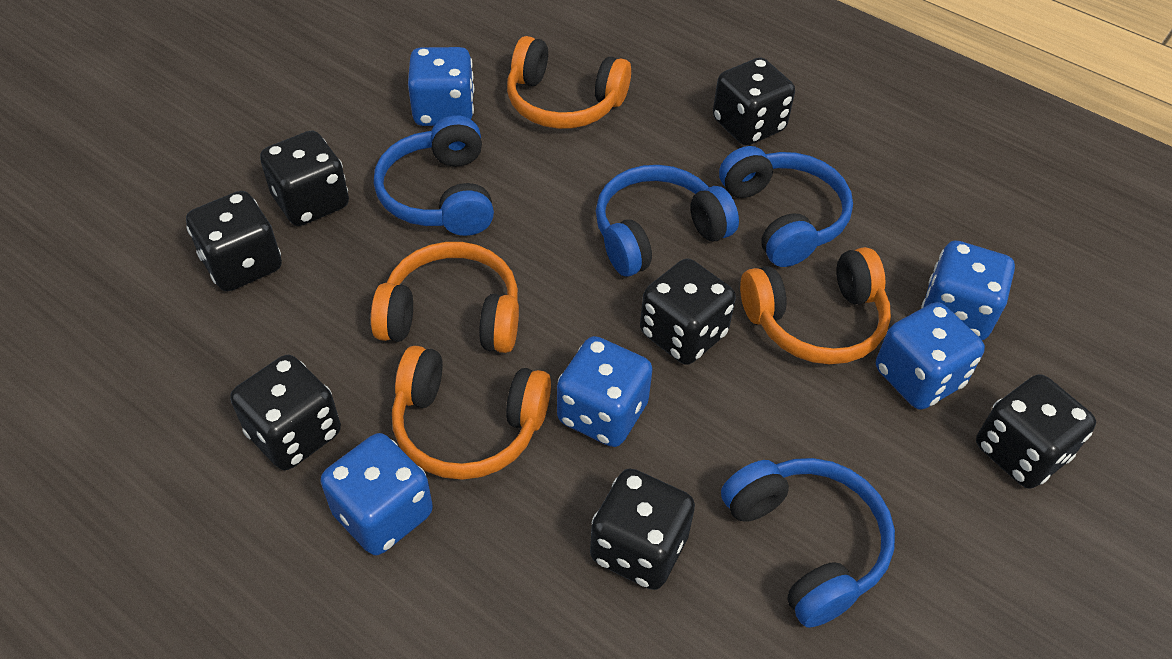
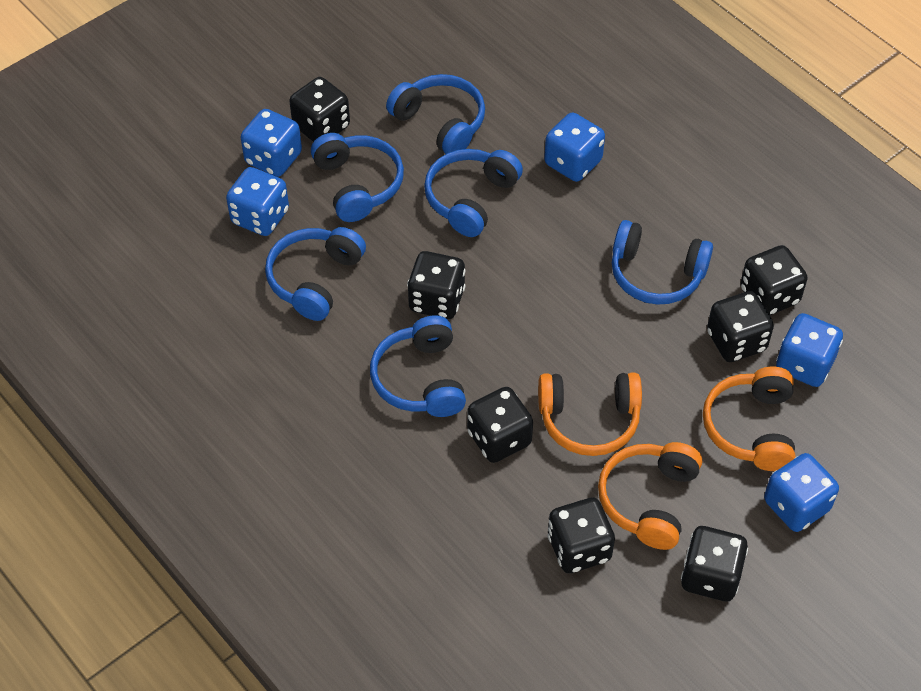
blue headphones: [374,115,494,236] [596,165,739,276] [719,146,853,267] [721,458,895,628] = 4 -> [265,227,366,321] [311,133,404,222] [370,315,466,417] [386,74,485,154] [424,149,523,237] [612,220,713,305] = 6
orange headphones: [371,242,519,353] [392,346,551,480] [507,36,631,129] [740,247,891,364] = 4 -> [538,373,642,456] [598,442,702,550] [703,367,795,471] = 3

